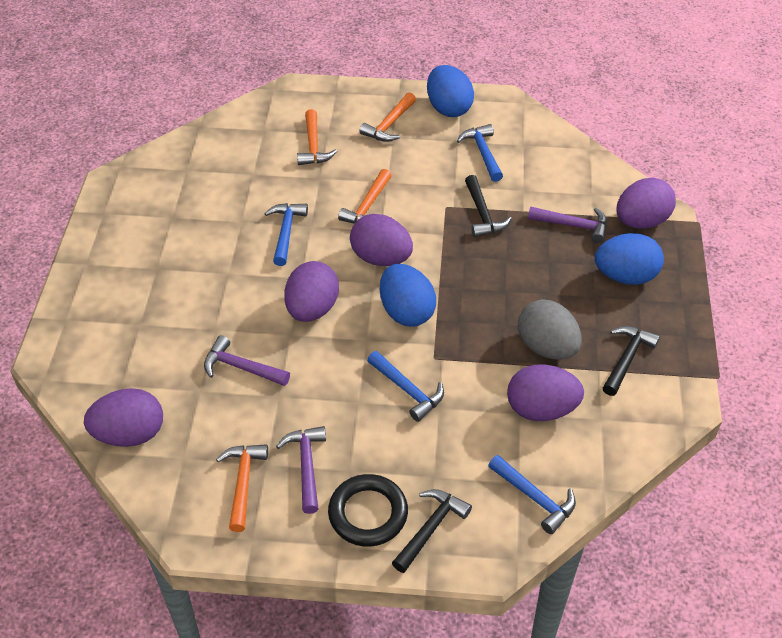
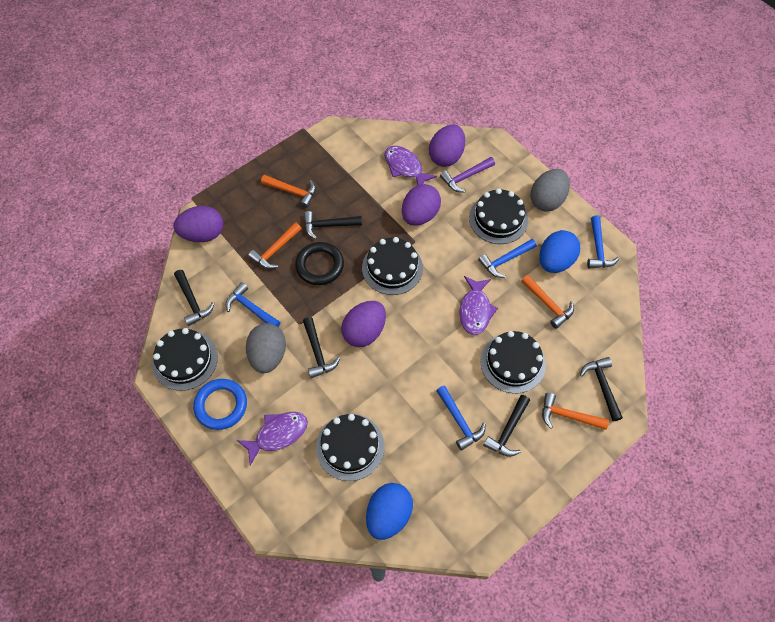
black cake: none = 0 -> [152,328,218,391] [316,414,384,481] [362,237,423,295] [469,188,528,244] [480,331,546,394] = 5
black hammer: [392,489,472,573] [465,175,512,237] [603,326,660,396] = 3 -> [174,270,214,326] [303,317,340,378] [304,211,362,239] [483,395,530,457] [580,357,623,421] = 5
blue egg: [380,264,436,327] [427,65,474,117] [595,233,664,285] = 3 -> [366,483,413,540] [540,230,580,273] = 2
blue ring: none = 0 -> [193,379,247,430] = 1
grey egg: [518,299,582,360] = 1 -> [246,323,286,373] [531,169,570,211] = 2
purple egg: [84,388,163,447] [284,261,339,322] [350,214,413,266] [507,365,584,421] [616,178,676,229] = 5 -> [173,206,223,242] [341,301,386,347] [402,184,441,226] [429,124,465,167] = 4
purple fish: none = 0 -> [237,412,308,466] [384,146,437,185] [460,276,498,335] = 3
purple hammer: [204,335,290,386] [276,426,326,514] [528,207,607,243] = 3 -> [440,157,495,193] = 1

